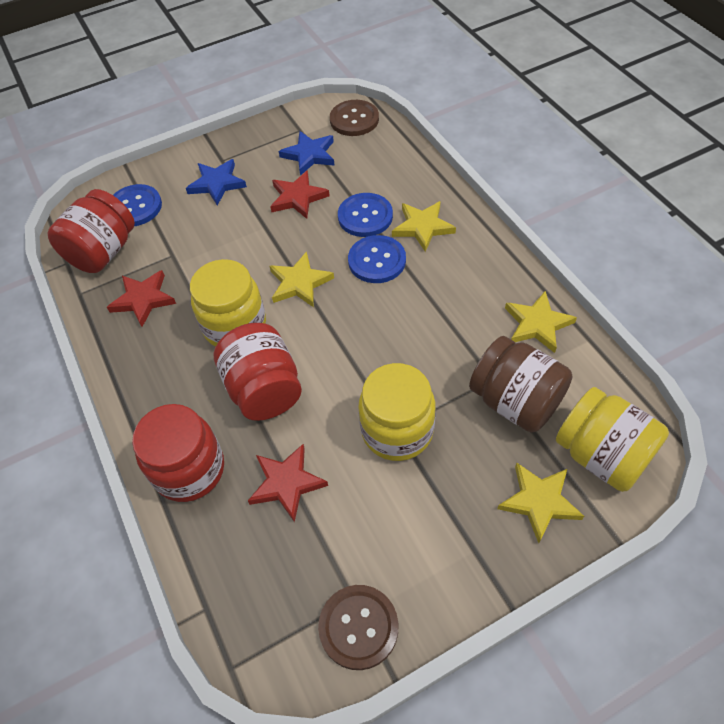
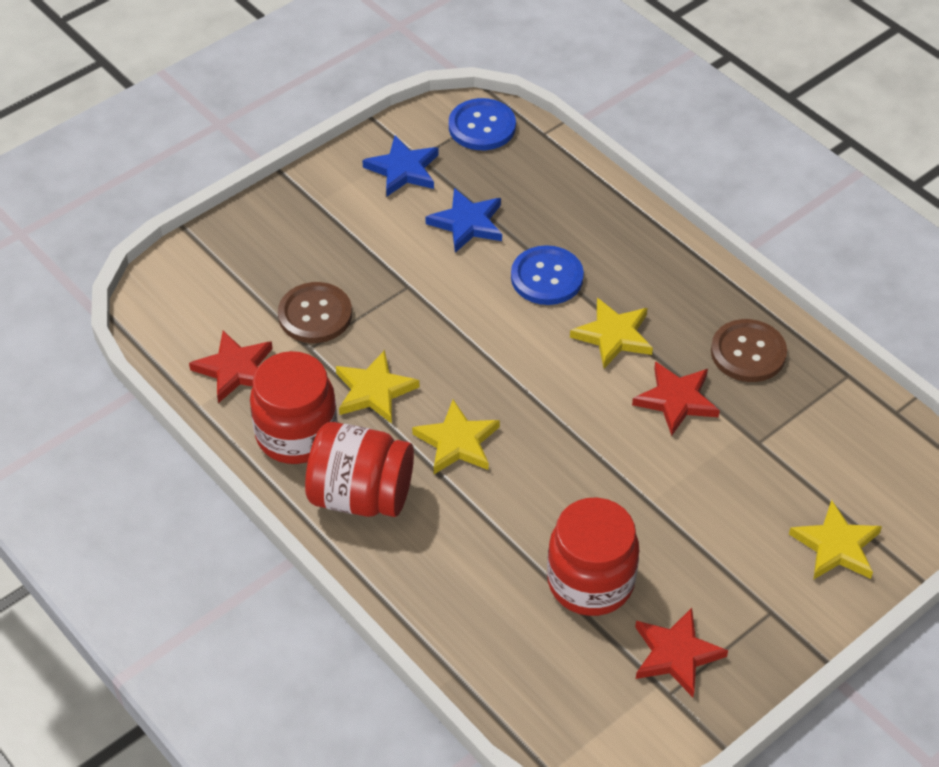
blue button: [113,184,162,226] [338,193,393,237] [348,235,406,283] = 3 -> [449,98,516,150] [511,245,584,305] = 2
brown jar: [469,336,573,433] = 1 -> none = 0
yellow jar: [190,259,266,347] [358,363,435,461] [556,387,669,492] = 3 -> none = 0

